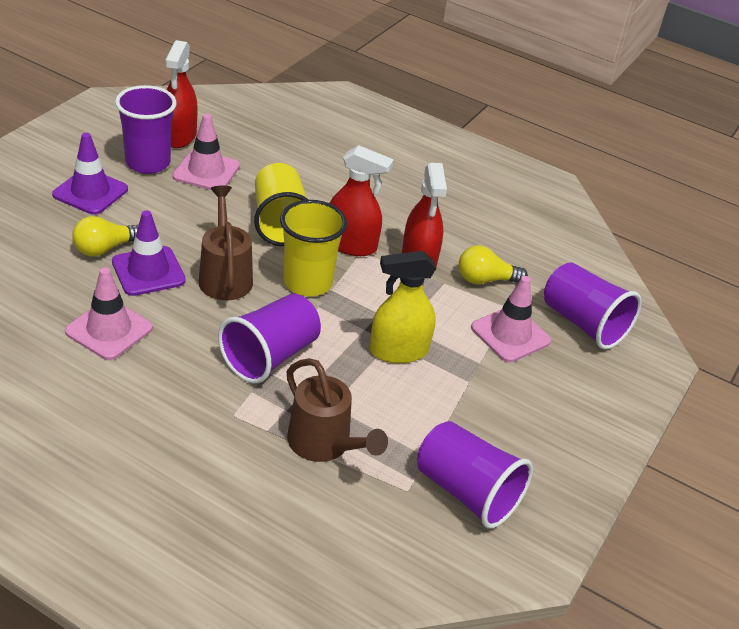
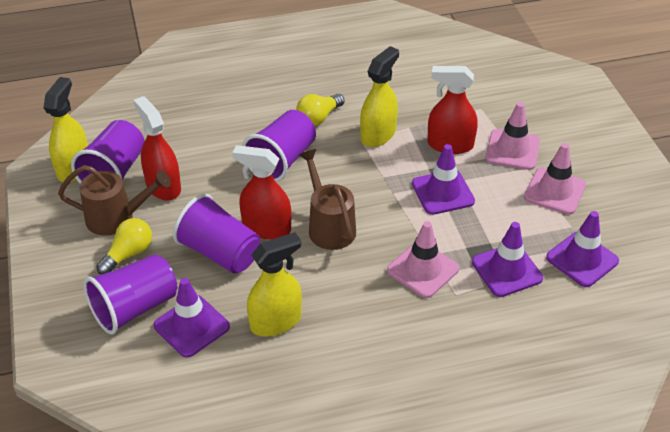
purple traffic cone: [52,133,128,215] [112,210,186,296] = 2 -> [154,278,230,358] [412,144,475,215] [472,222,543,297] [546,211,619,287] = 4
yellow cup: [254,163,308,246] [280,200,347,297] = 2 -> none = 0
yellow spray bottle: [370,251,436,363] = 1 -> [43,77,88,182] [247,232,302,336] [360,46,399,147] = 3

